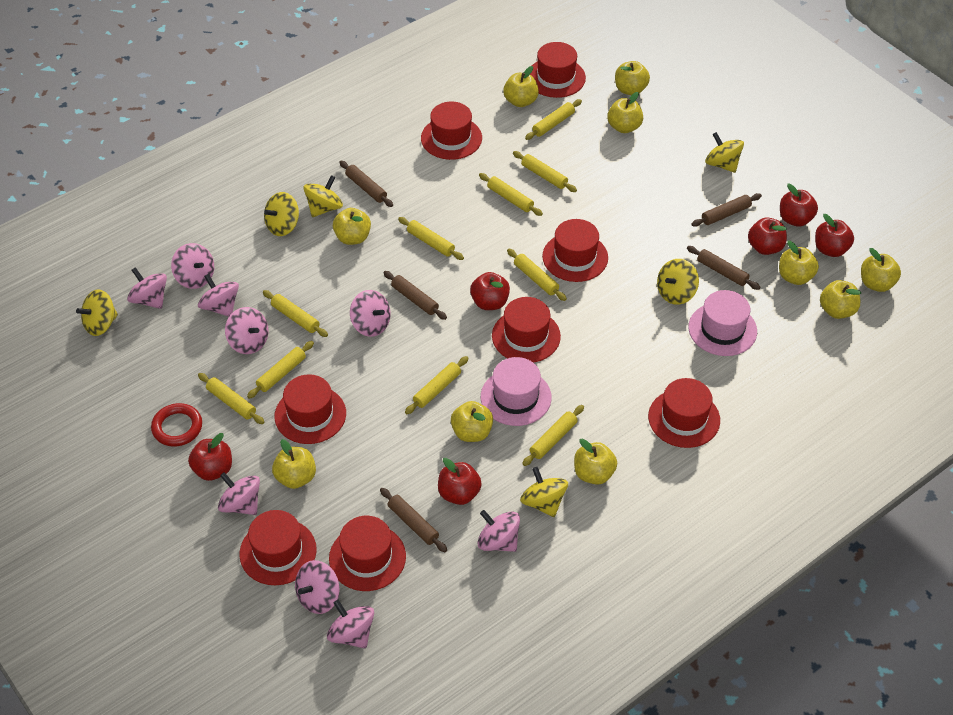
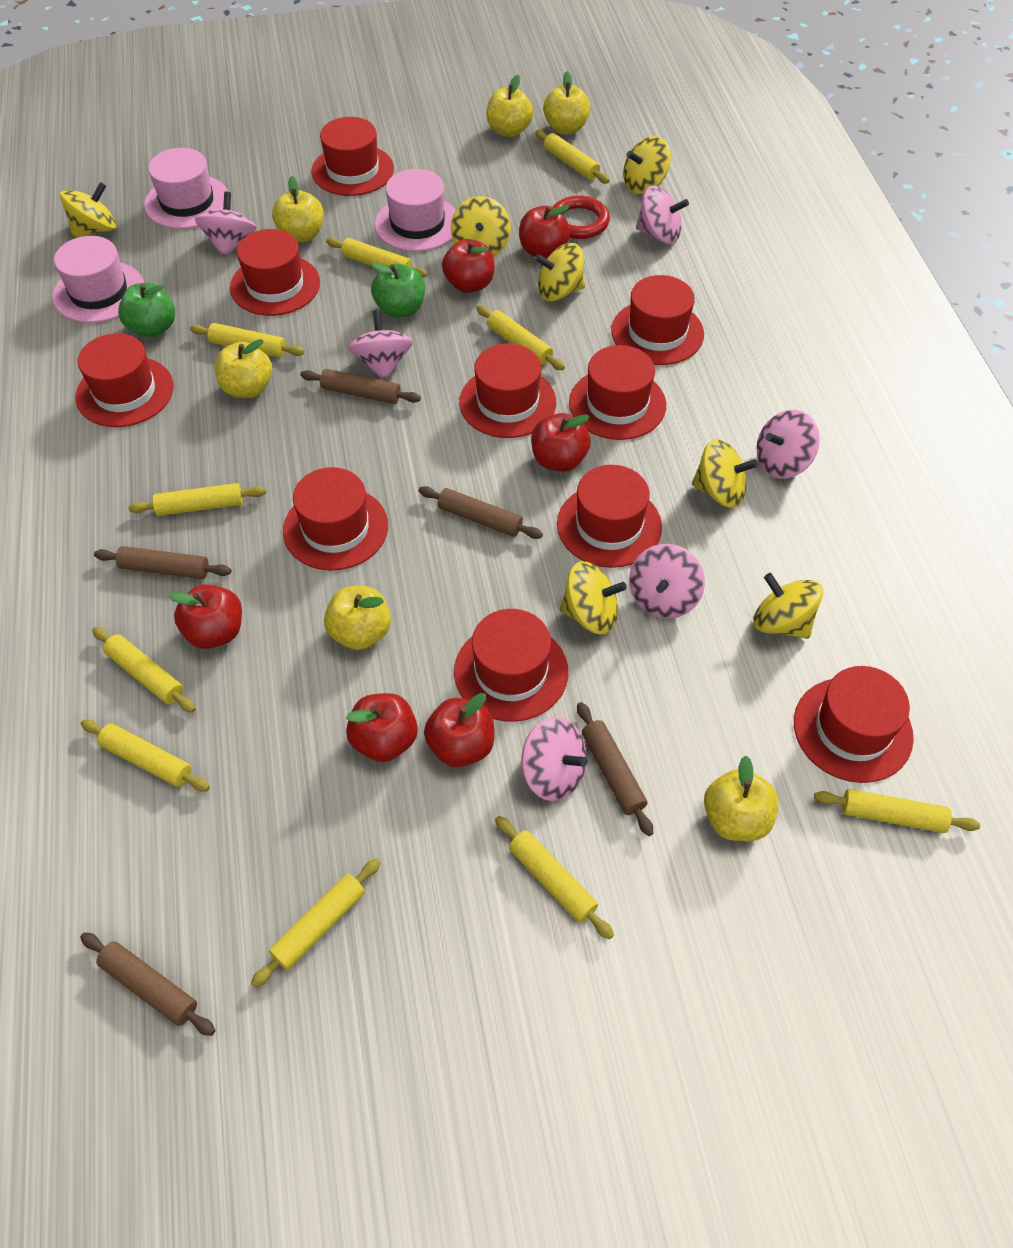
green apple: none = 0 -> [118,282,175,337] [371,263,425,318] = 2
pink hat: [481,357,552,426] [688,290,757,356] = 2 -> [52,236,144,323] [144,148,228,229] [375,169,456,252] = 3
pink spinning top: [127,267,167,309] [171,243,214,289] [198,274,239,317] [218,472,260,515] [225,307,269,354] [295,560,339,614] [327,600,374,649] [350,290,391,337] [478,510,520,552] = 9 -> [195,191,256,257] [348,310,413,381] [521,717,588,801] [629,544,705,618] [636,186,689,244] [757,410,820,479] = 6
red hat: [240,510,317,585] [274,374,346,444] [329,516,406,591] [421,102,482,160] [492,297,561,363] [530,42,586,98] [542,219,608,282] [648,378,720,448] = 8 -> [75,333,174,427] [230,229,320,316] [283,467,388,571] [311,117,394,196] [454,609,568,722] [459,343,556,438] [557,465,662,568] [569,345,666,440] [611,275,704,365] [794,666,914,783] = 10
yellow apple: [272,439,316,489] [333,208,371,245] [451,401,493,442] [503,66,539,107] [574,439,617,485] [607,92,643,133] [615,61,650,95] [779,241,819,285] [820,280,861,319] [861,248,901,292] = 10 -> [215,339,272,398] [272,176,324,242] [324,586,391,650] [486,75,533,137] [543,71,590,134] [704,756,779,841] = 6
yellow spinning top: [76,289,118,336] [264,192,299,236] [303,175,343,217] [520,467,568,517] [657,259,699,305] [705,132,744,173] = 6 -> [60,182,117,238] [451,196,511,257] [535,243,585,301] [560,561,627,634] [623,136,671,194] [692,439,758,508] [753,573,823,639] = 7

